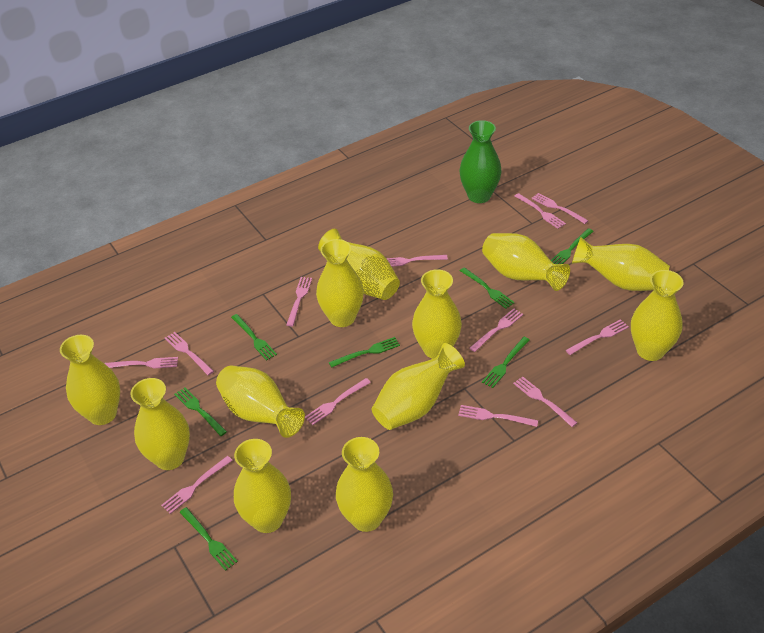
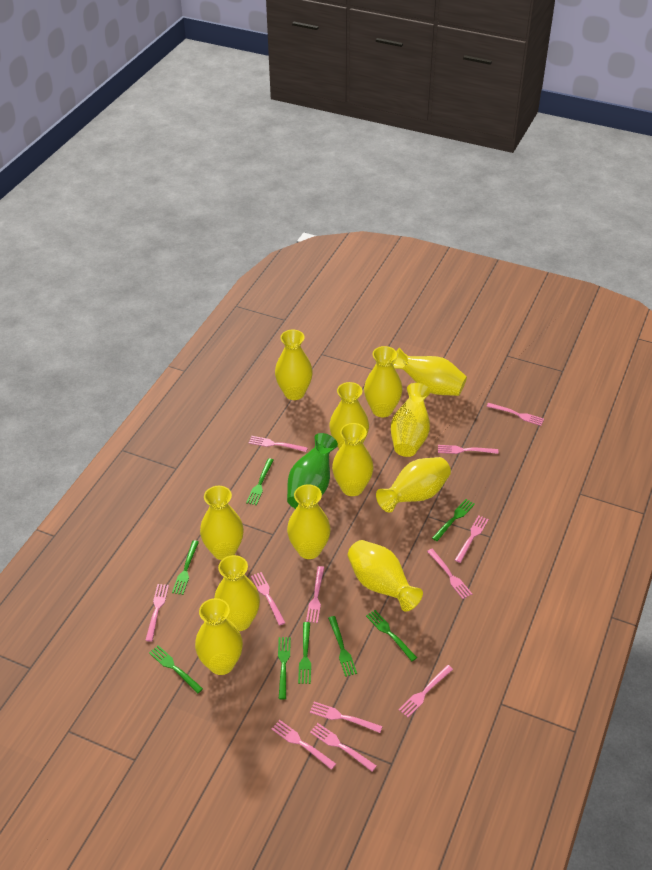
green fork: [174,387,227,436] [179,507,238,571] [231,314,277,361] [329,337,400,368] [460,267,515,309] [482,337,530,388] [551,228,594,264] = 7 -> [149,645,203,694] [172,540,199,595] [246,458,274,505] [278,637,291,699] [298,622,311,684] [328,616,357,677] [366,610,417,661] [432,499,475,541] = 8

